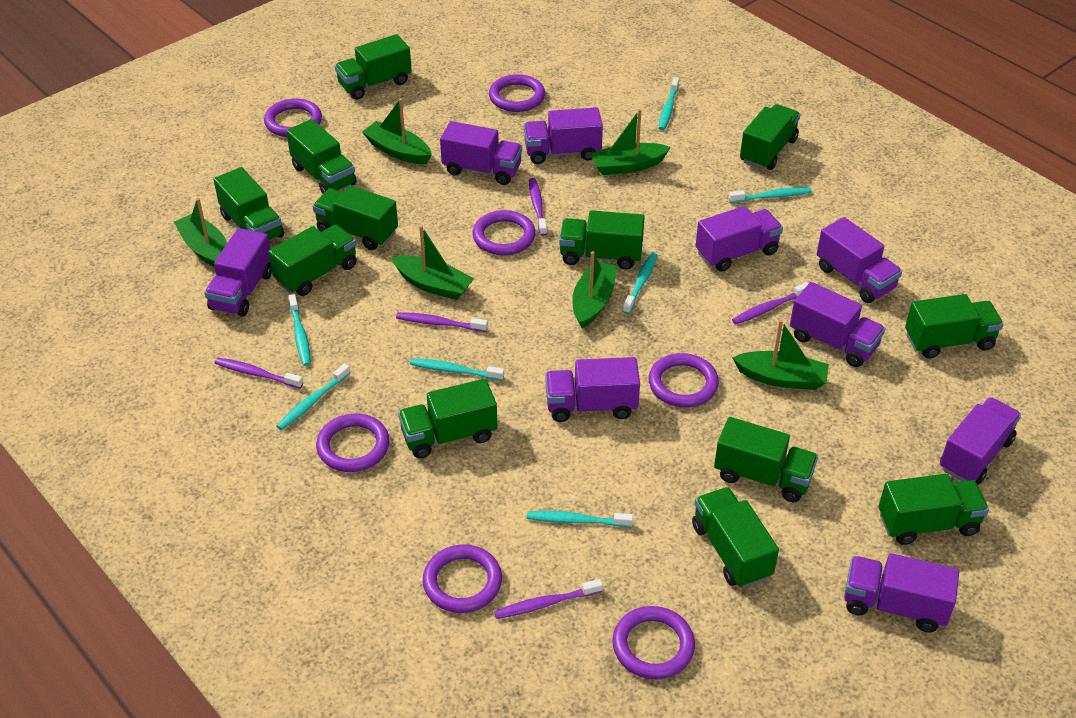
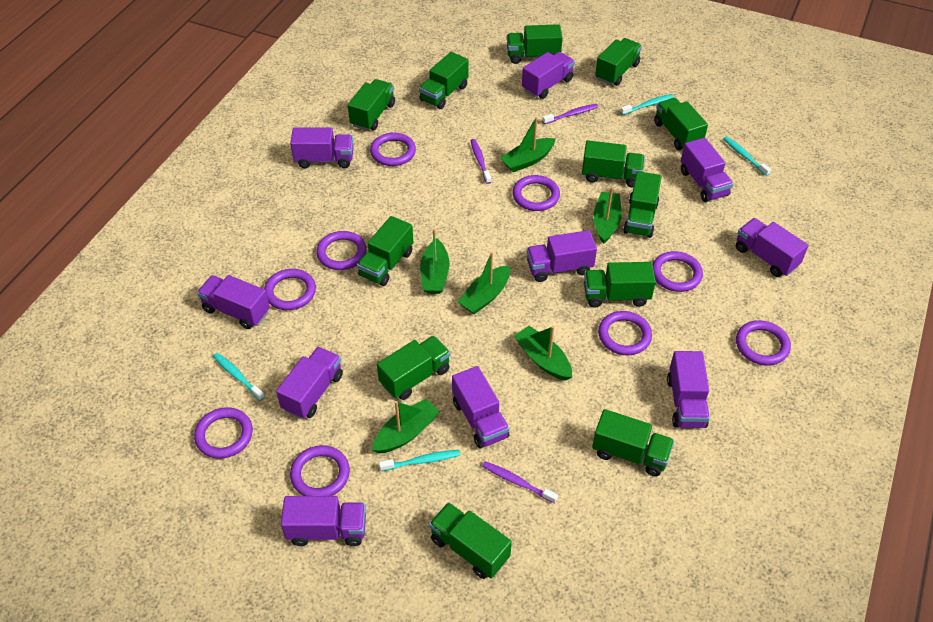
purple ring: [264,98,322,137] [316,414,390,472] [423,545,502,613] [473,210,536,255] [489,74,545,112] [612,606,695,679] [648,353,719,407] = 7 -> [194,407,253,459] [264,269,316,310] [290,445,350,496] [316,231,367,270] [370,132,416,166] [512,175,560,211] [598,311,652,355] [653,251,703,292] [736,320,791,366] = 9
purple toothbrush: [215,358,303,389] [396,312,488,332] [494,579,603,619] [529,178,547,236] [732,282,809,324] = 5 -> [470,139,491,184] [482,461,558,504] [542,104,598,124] = 3
purple truck: [204,228,272,317] [440,121,522,185] [524,107,603,164] [545,357,640,422] [696,206,783,272] [790,282,885,367] [817,217,902,303] [844,553,959,632] [940,397,1021,485] = 9 -> [197,275,270,329] [276,347,343,419] [281,496,366,546] [290,127,353,168] [452,366,510,448] [522,52,575,99] [526,230,597,282] [667,351,710,428] [681,138,733,202] [736,218,808,277] = 10
turquoise toothbrush: [276,363,350,430] [288,294,311,366] [410,358,504,381] [527,511,633,527] [623,253,658,314] [659,77,679,130] [729,187,812,203] = 7 -> [213,353,265,401] [379,450,460,471] [620,94,674,115] [723,136,771,176] = 4

